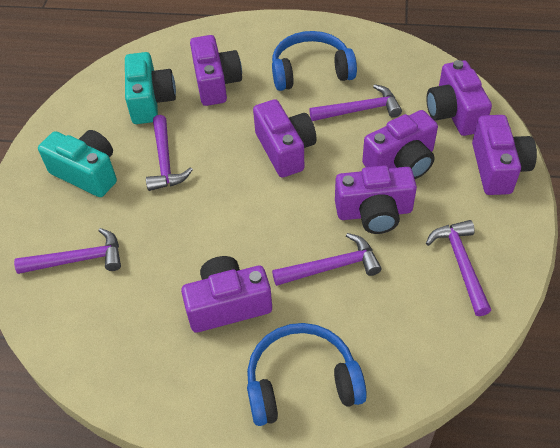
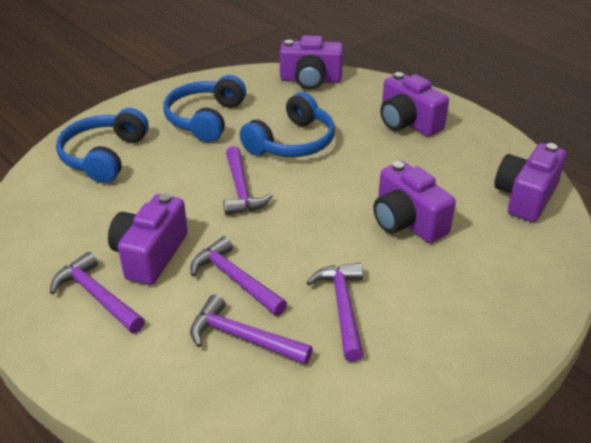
blue headphones: [247,323,367,426] [272,31,357,91] = 2 -> [56,108,149,183] [163,75,246,142] [240,92,335,157] = 3
purple camera: [181,256,272,333] [190,35,242,106] [253,99,316,178] [335,165,417,234] [362,110,438,179] [426,60,492,136] [472,115,537,195] = 7 -> [108,193,188,285] [280,35,343,90] [373,161,456,243] [380,72,449,137] [494,143,567,222] = 5
turquoise camera: [38,130,117,197] [125,52,176,124] = 2 -> none = 0

